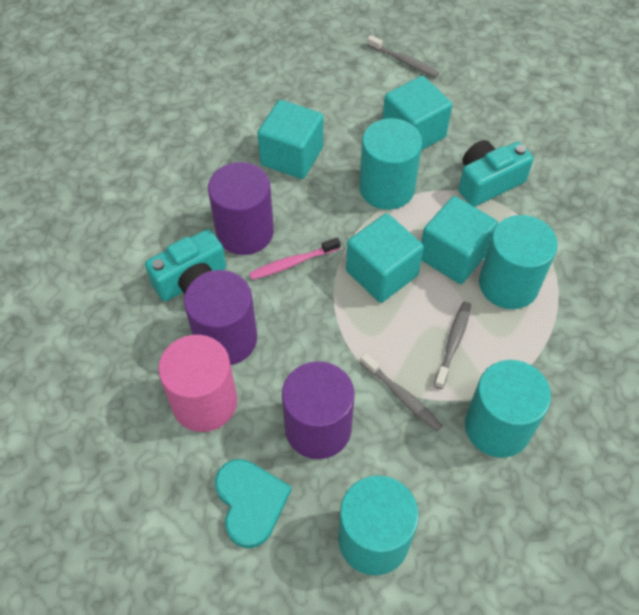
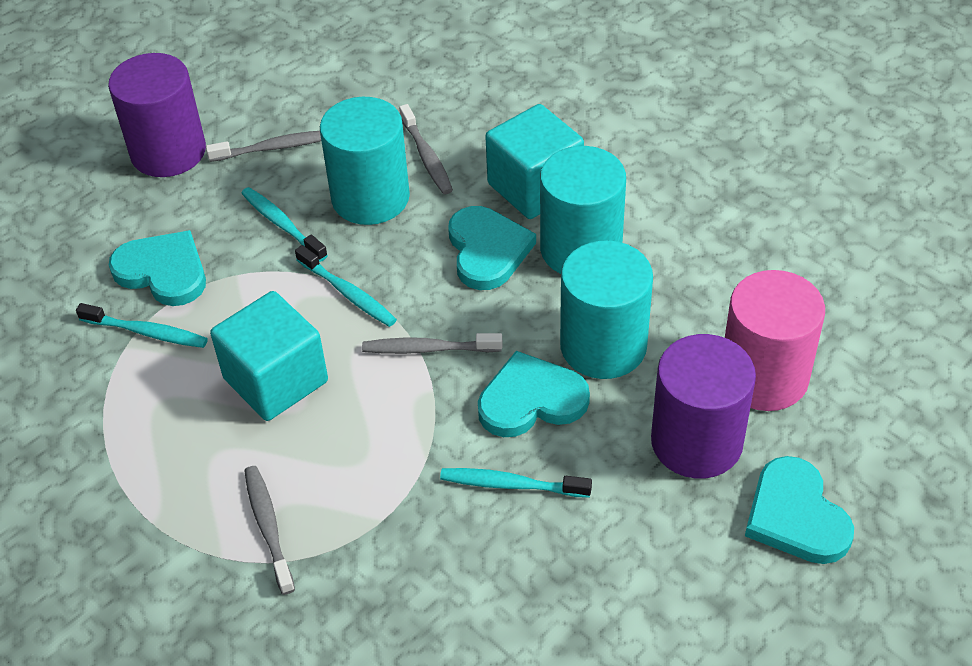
grey toothbrush: [360,353,443,432] [367,35,439,78] [434,302,471,389] = 3 -> [206,131,321,162] [244,466,295,595] [362,333,502,354] [399,104,453,194] = 4
pink toothbrush: [249,237,341,280] = 1 -> none = 0
purple cylinder: [184,270,257,365] [208,162,274,255] [282,361,355,459] = 3 -> [108,53,206,177] [651,334,756,479] = 2
turquoise camera: [145,229,226,301] [458,140,534,207] = 2 -> none = 0
turquoise cube: [258,100,323,179] [346,213,424,303] [383,76,452,150] [421,196,498,284] = 4 -> [210,291,328,421] [485,104,584,219] = 2
turquoise cylinder: [338,475,419,575] [359,118,422,210] [465,360,551,458] [479,215,558,309] = 4 -> [320,97,410,225] [540,146,626,274] [560,240,653,379] = 3
turquoise heart: [215,459,291,548] = 1 -> [109,230,206,306] [448,206,536,290] [478,351,590,437] [745,456,854,564] = 4
turquoise toothbrush: none = 0 -> [76,303,208,348] [241,187,328,262] [295,245,397,327] [440,468,592,498] = 4

